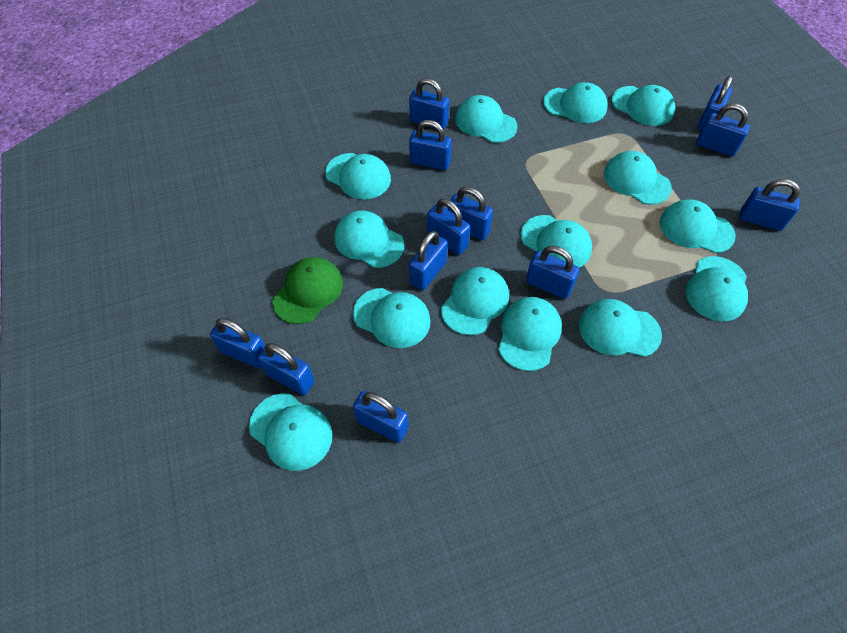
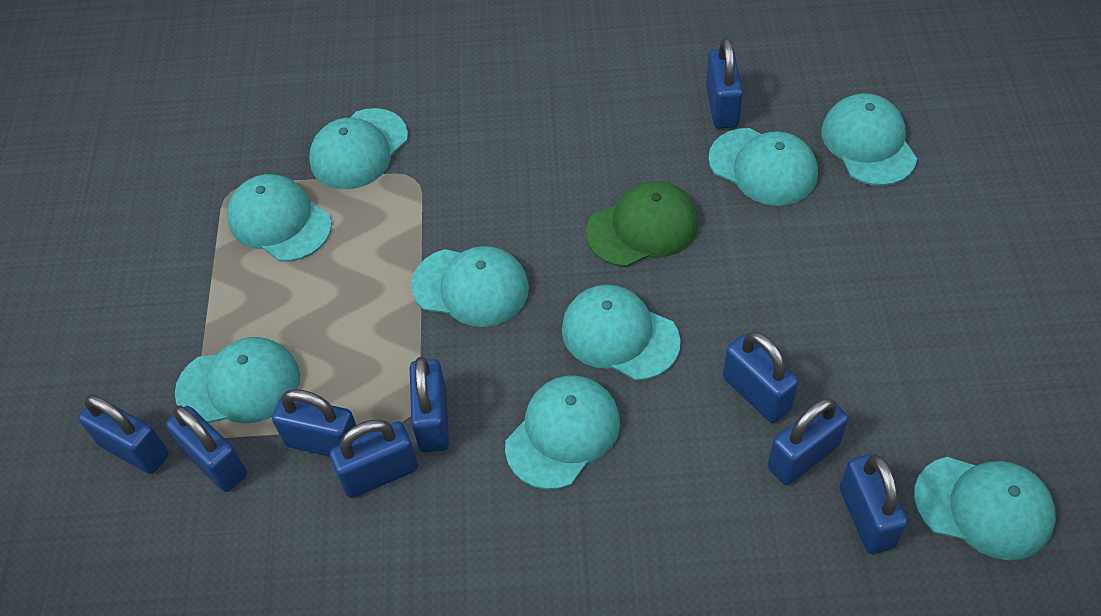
blue padlock: [210,318,265,368] [258,343,315,395] [353,391,409,443] [409,78,449,129] [409,120,452,170] [409,231,448,290] [427,199,471,255] [447,187,493,240] [526,246,579,299] [696,103,750,157] [697,76,733,131] [739,179,800,231] = 12 -> [78,395,169,474] [166,406,247,492] [272,389,361,457] [330,419,418,498] [410,357,449,453] [706,38,743,129] [723,332,798,423] [767,398,849,485] [840,454,908,554] = 9
turquoise cap: [249,393,333,471] [325,153,391,199] [334,210,404,268] [353,288,431,348] [441,267,509,335] [455,95,518,143] [498,297,562,371] [521,215,592,267] [543,82,608,123] [579,299,662,357] [604,151,672,205] [611,85,675,126] [660,199,735,253] [686,256,748,321] = 14 -> [175,337,300,423] [227,174,332,262] [309,108,408,189] [411,246,529,327] [505,375,620,490] [562,285,681,381] [708,128,818,206] [821,93,917,186] [914,457,1056,560] = 9

